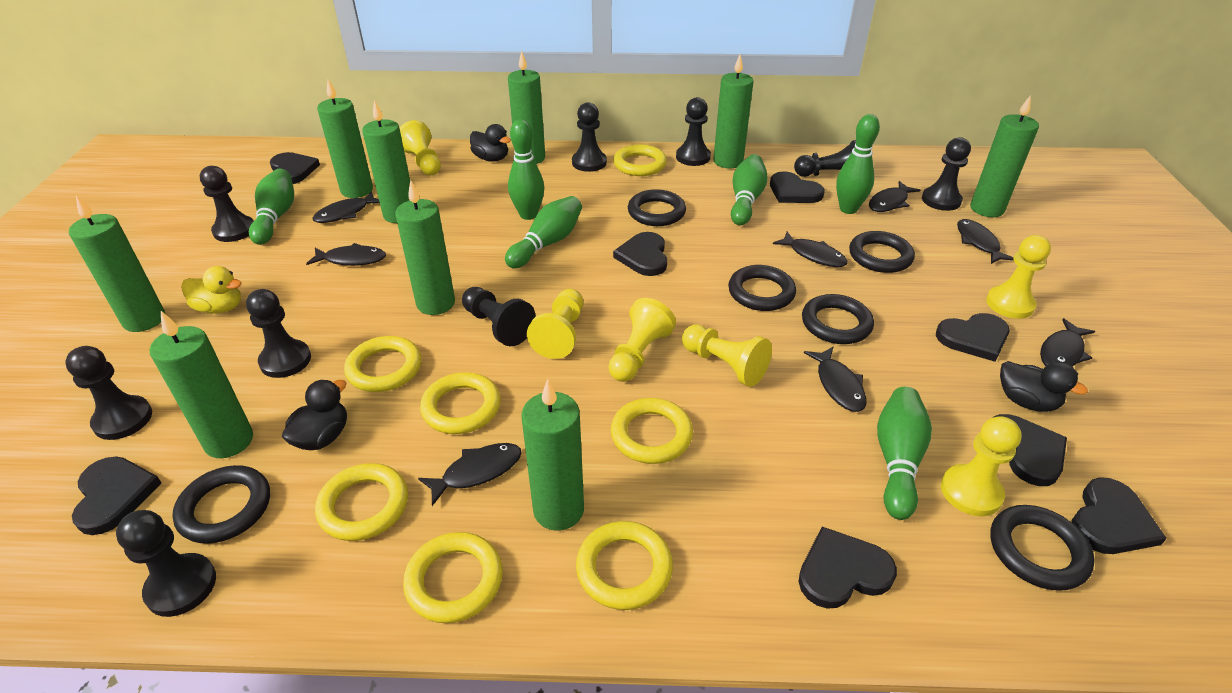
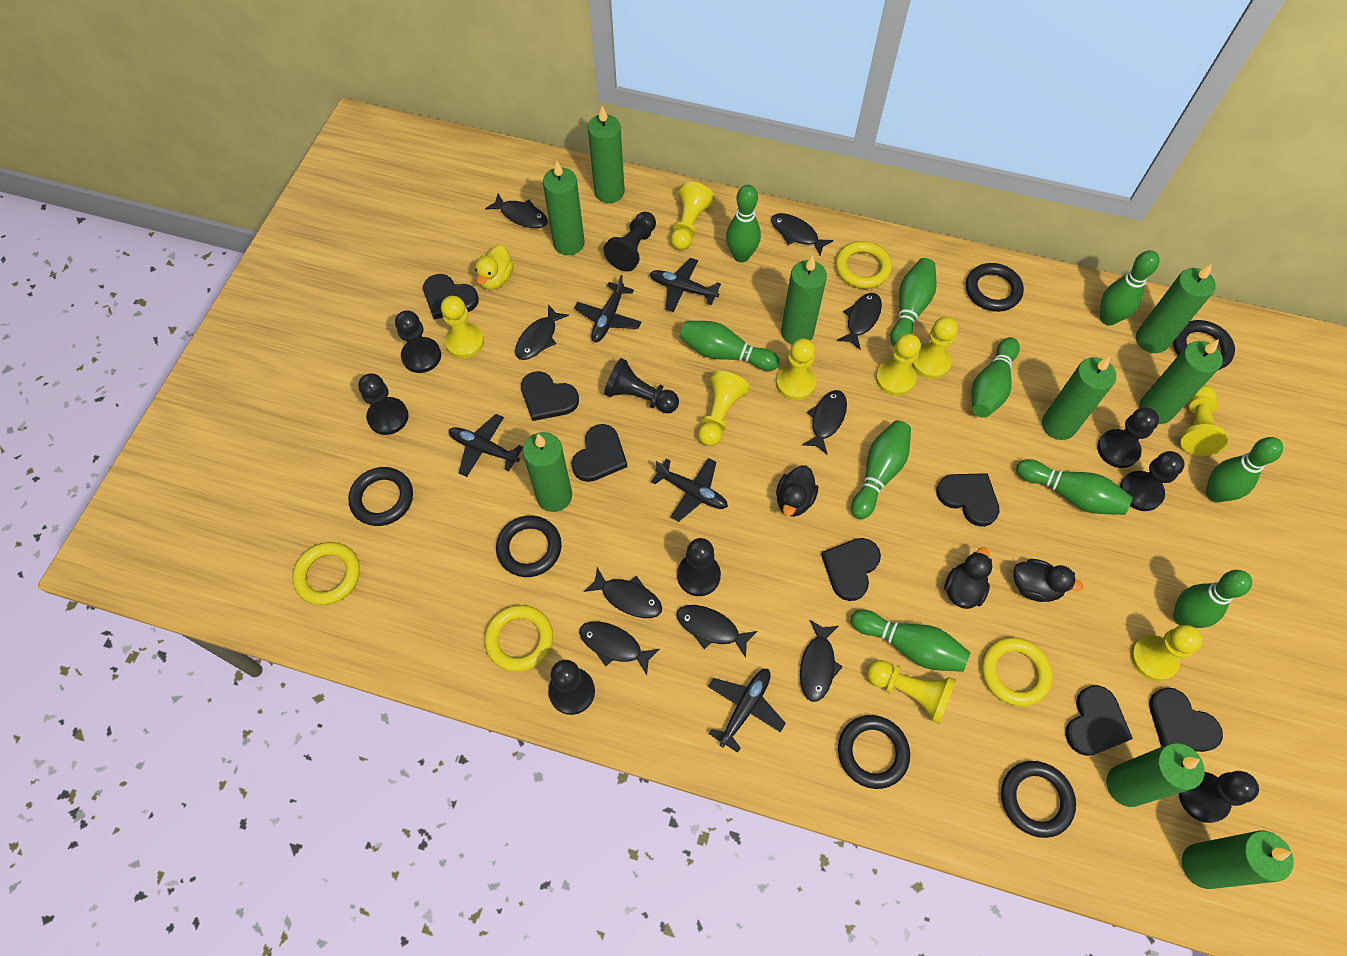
black fish: [306,243,386,266] [312,191,380,223] [418,443,522,506] [773,232,848,267] [804,347,866,412] [869,181,921,212] [957,219,1014,264] [1040,318,1095,366] = 8 -> [485,194,548,228] [515,305,569,360] [579,621,660,675] [584,567,662,618] [677,605,757,657] [771,213,834,256] [800,620,843,702] [802,390,847,454] [837,293,882,350] = 9
black heart: [72,456,162,535] [270,152,320,184] [613,232,667,276] [770,171,825,203] [798,527,897,609] [936,313,1010,362] [994,414,1067,486] [1072,477,1167,554] = 8 -> [423,274,479,319] [521,371,579,421] [571,424,628,482] [821,538,881,601] [936,473,999,527] [1065,685,1133,756] [1149,687,1223,752] = 7
black plane: none = 0 -> [449,414,523,477] [574,274,641,342] [650,258,721,312] [651,458,728,522] [708,669,786,753] = 5
green bowling pin: [249,169,294,245] [505,196,582,269] [508,119,544,220] [731,154,768,226] [836,114,880,214] [877,387,932,520] = 6 -> [679,321,779,371] [726,185,761,262] [851,420,911,519] [851,610,971,672] [890,258,937,346] [971,337,1020,418] [1016,459,1133,515] [1100,250,1160,326] [1173,570,1252,628] [1206,437,1283,503] = 10
yellow pawn: [399,120,441,175] [527,289,583,359] [608,298,676,382] [682,325,772,387] [941,416,1022,516] [986,235,1051,319] = 6 -> [441,296,484,358] [671,182,715,250] [698,371,750,446] [776,338,816,400] [867,660,956,724] [876,334,921,396] [912,317,958,379] [1131,625,1202,681] [1180,385,1228,456] = 9
yellow ring: [315,463,408,541] [344,336,422,392] [403,532,503,623] [420,372,501,434] [576,521,673,610] [611,398,693,464] [614,144,667,176] = 7 -> [292,542,360,605] [484,605,553,672] [835,241,892,289] [982,637,1052,706] = 4

